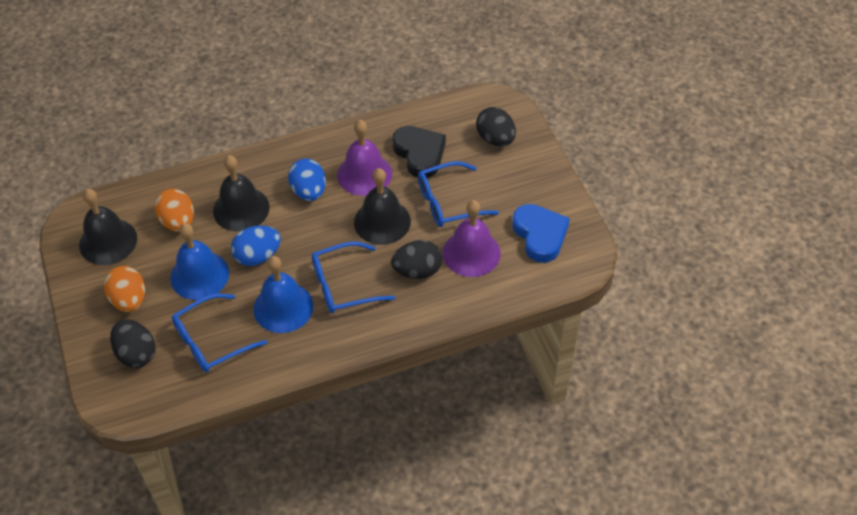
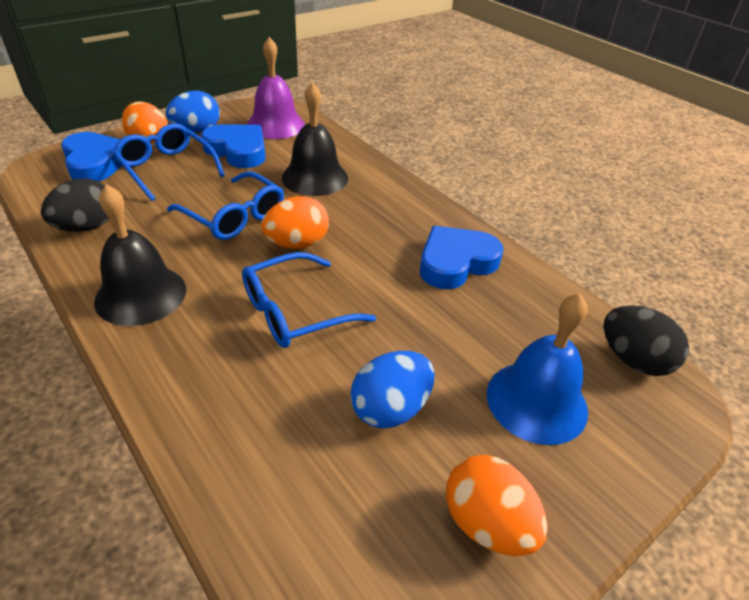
black bell: [79,189,137,265] [213,155,270,232] [354,168,411,245] = 3 -> [94,184,186,326] [282,82,348,196] = 2
black egg: [110,319,155,368] [391,240,442,279] [476,107,516,146] = 3 -> [41,178,109,232] [604,305,689,376] = 2
black heart: [392,126,446,178] = 1 -> none = 0
blue bell: [170,223,229,300] [253,256,313,333] = 2 -> [487,294,588,445] = 1
blue heart: [512,204,570,263] = 1 -> [61,132,123,182] [201,124,266,168] [420,226,504,289] = 3
orange egg: [104,266,145,312] [155,189,194,232] = 2 -> [122,101,168,148] [261,196,329,249] [446,455,547,556] = 3
purple bell: [337,120,392,196] [443,200,501,277] = 2 -> [246,37,305,139] = 1

